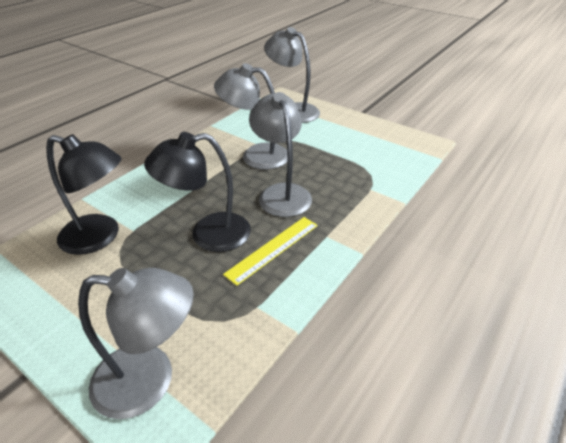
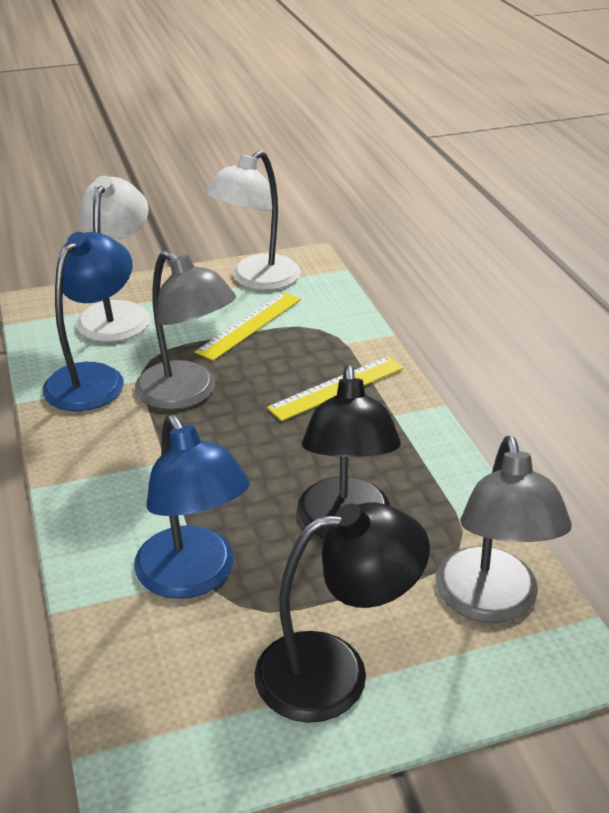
blue lamp: none = 0 -> [42,232,133,411] [134,415,250,599] = 2
grey lamp: [78,268,194,419] [214,63,287,170] [249,92,312,217] [264,27,320,123] = 4 -> [135,251,236,410] [435,436,572,623] = 2
white lamp: none = 0 -> [76,176,150,342] [205,150,300,290] = 2
yellow ruler: [223,217,318,286] = 1 -> [195,292,301,361] [267,356,404,421] = 2

